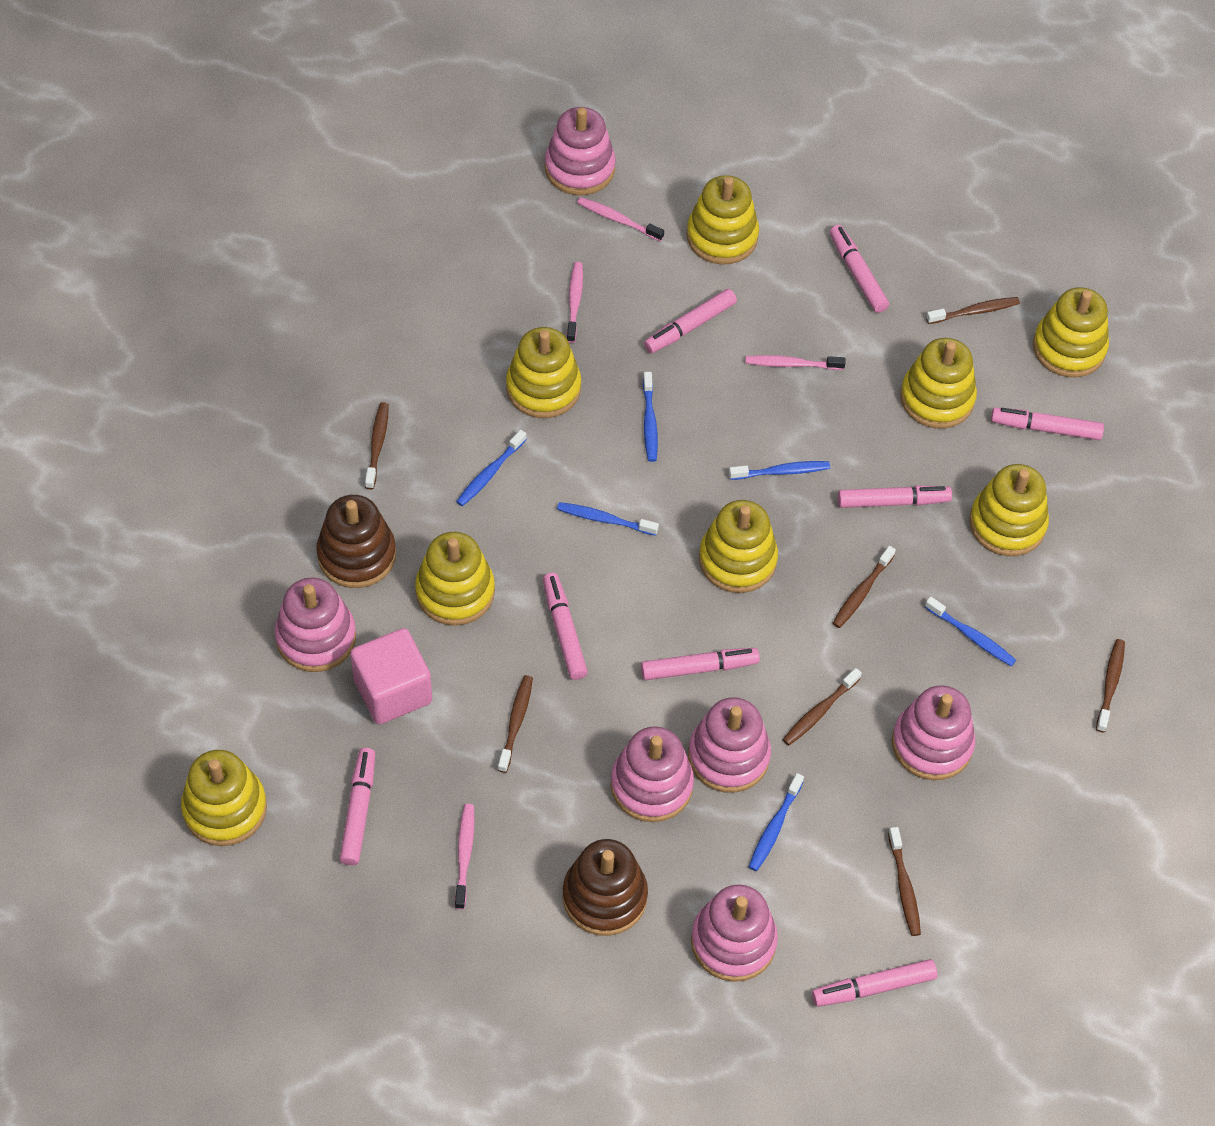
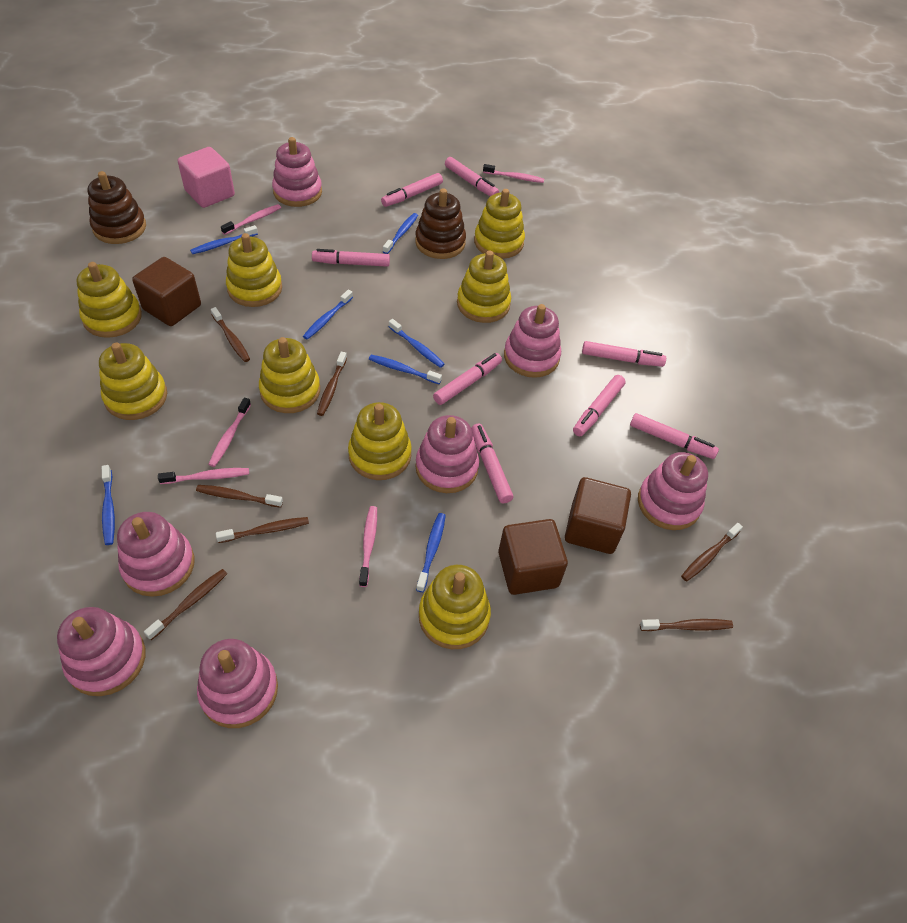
blue toothbrush: [456,430,527,506] [557,502,659,536] [643,372,658,462] [729,461,830,480] [749,773,804,871] [925,597,1016,666] = 6 -> [102,465,115,545] [190,225,258,254] [303,290,353,340] [369,355,442,384] [383,213,418,254] [389,319,445,368] [416,513,446,592] = 7
brown cube: none = 0 -> [132,257,201,326] [498,519,568,595] [565,477,631,554] = 3
pink stacking toy: [275,578,356,672] [545,107,616,195] [610,727,694,822] [688,697,771,793] [691,884,778,982] [892,685,975,780] = 6 -> [57,607,146,696] [117,512,195,597] [197,639,278,728] [272,137,322,207] [415,415,479,493] [504,304,561,378] [638,452,708,530] = 7
pink toothbrush: [455,804,474,909] [566,262,583,343] [577,197,664,241] [745,355,846,370] = 4 -> [158,468,249,484] [208,398,251,467] [221,204,281,235] [359,506,377,587] [483,164,544,183] = 5

